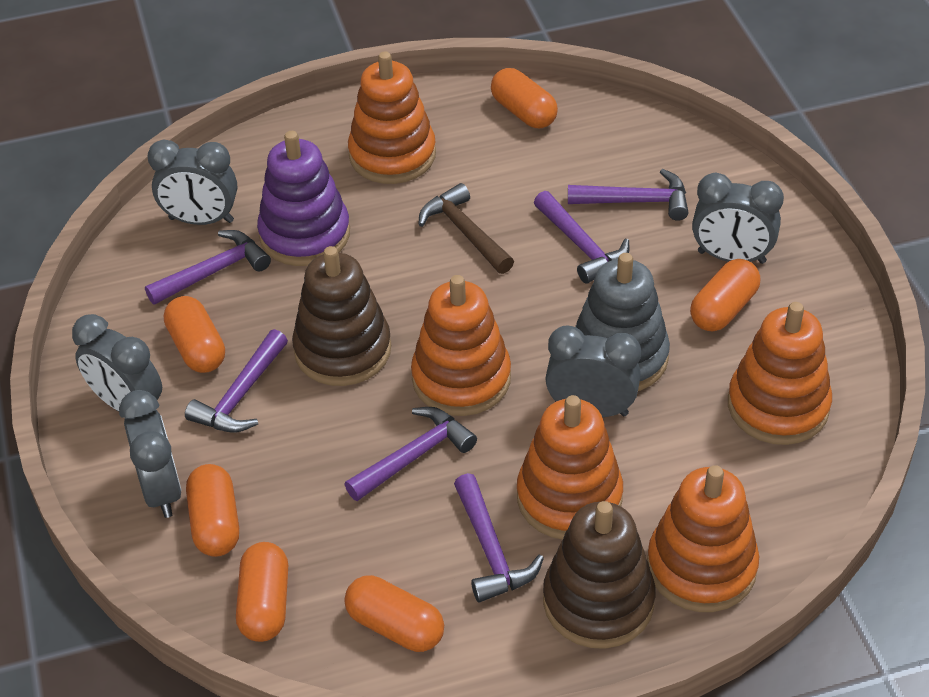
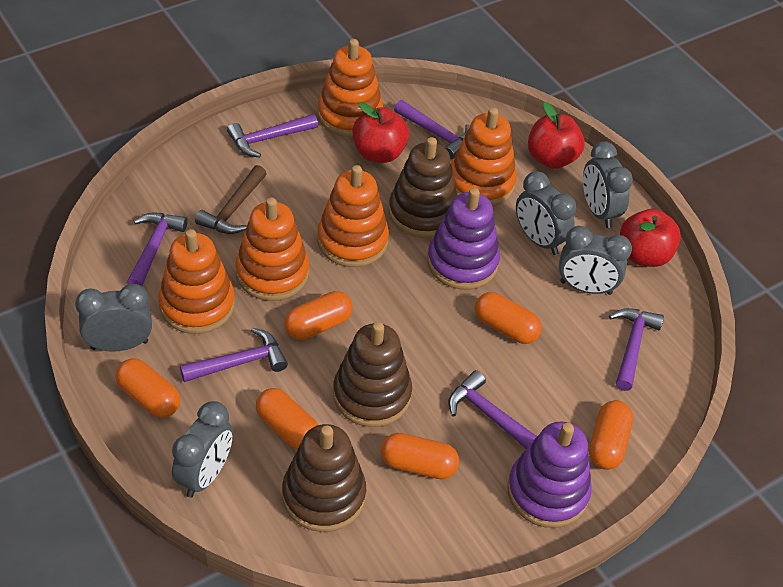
brown stacking toy: [292,246,391,386] [543,501,655,649] = 2 -> [282,424,366,532] [333,322,412,427] [389,137,457,238] = 3
grey stacking toy: [575,253,670,391] = 1 -> none = 0
purple stacking toy: [257,131,350,266] = 1 -> [427,188,500,290] [507,422,592,528] = 2
red apple: none = 0 -> [353,102,409,163] [528,102,585,169] [620,209,681,267] = 3

